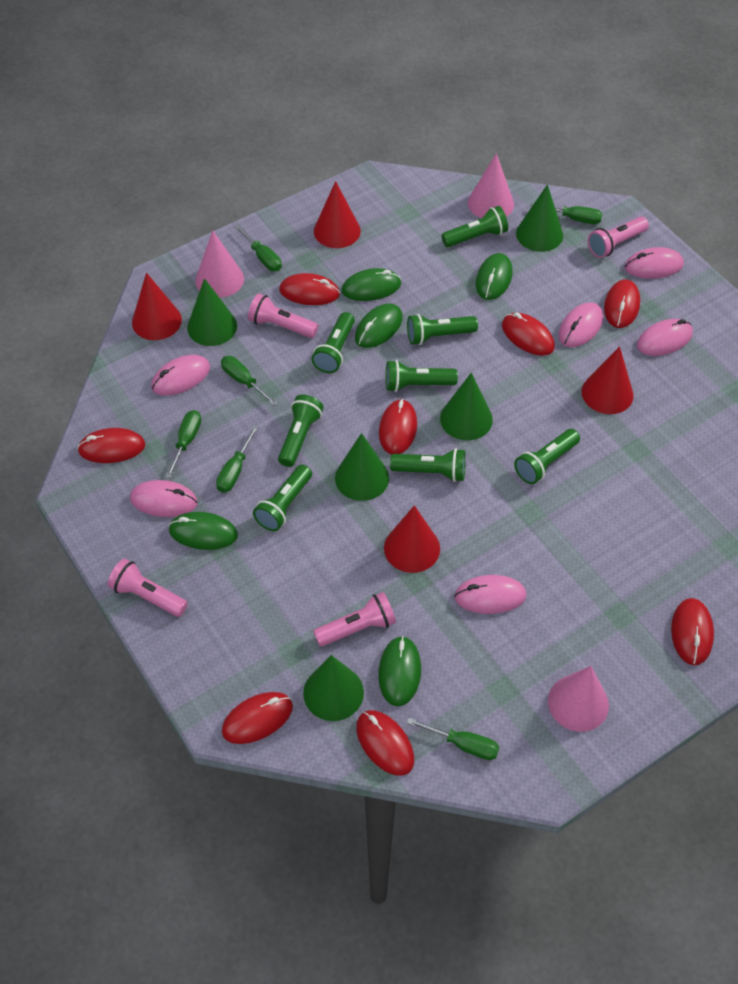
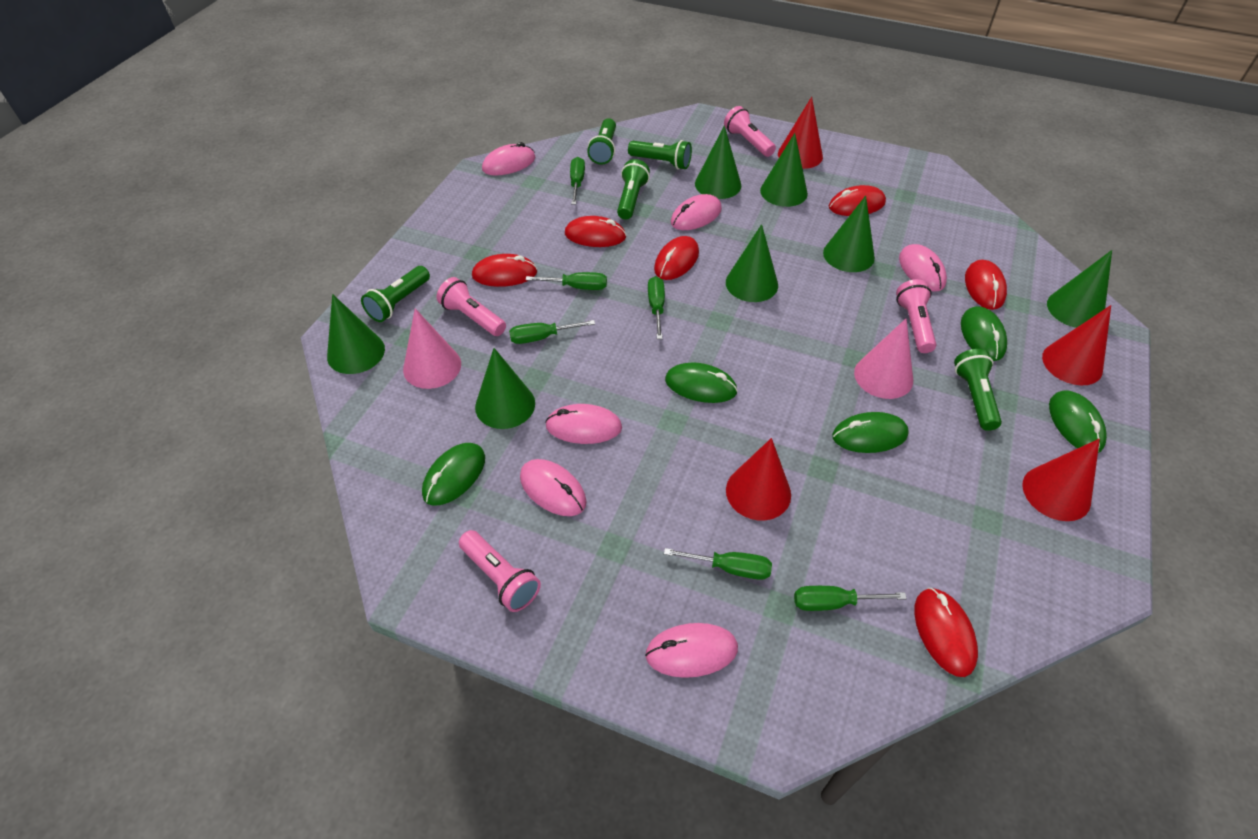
green cone: [187,278,237,346] [303,655,364,721] [335,433,389,501] [440,372,493,440] [516,184,563,252] = 5 -> [327,294,385,374] [475,348,535,429] [695,125,741,199] [726,224,778,302] [760,133,808,207] [823,196,875,272] [1047,250,1112,328] = 7
green flashlight: [253,464,312,531] [278,394,324,467] [311,312,355,373] [386,360,458,392] [390,448,466,482] [407,314,478,345] [441,206,508,247] [514,429,580,484] = 8 -> [361,266,430,322] [587,118,616,165] [617,159,650,220] [628,140,692,170] [954,349,1002,431] = 5
pink cone: [196,230,244,298] [468,153,514,218] [548,666,609,732] = 3 -> [403,308,461,389] [854,318,913,399] = 2
red mouse: [77,428,145,463] [222,692,293,744] [279,273,340,305] [356,710,414,776] [379,399,417,454] [502,312,555,356] [604,279,640,328] [671,598,714,665] = 8 -> [472,254,537,287] [565,216,626,247] [654,236,699,280] [829,185,886,216] [914,588,978,677] [965,260,1007,310] = 6

